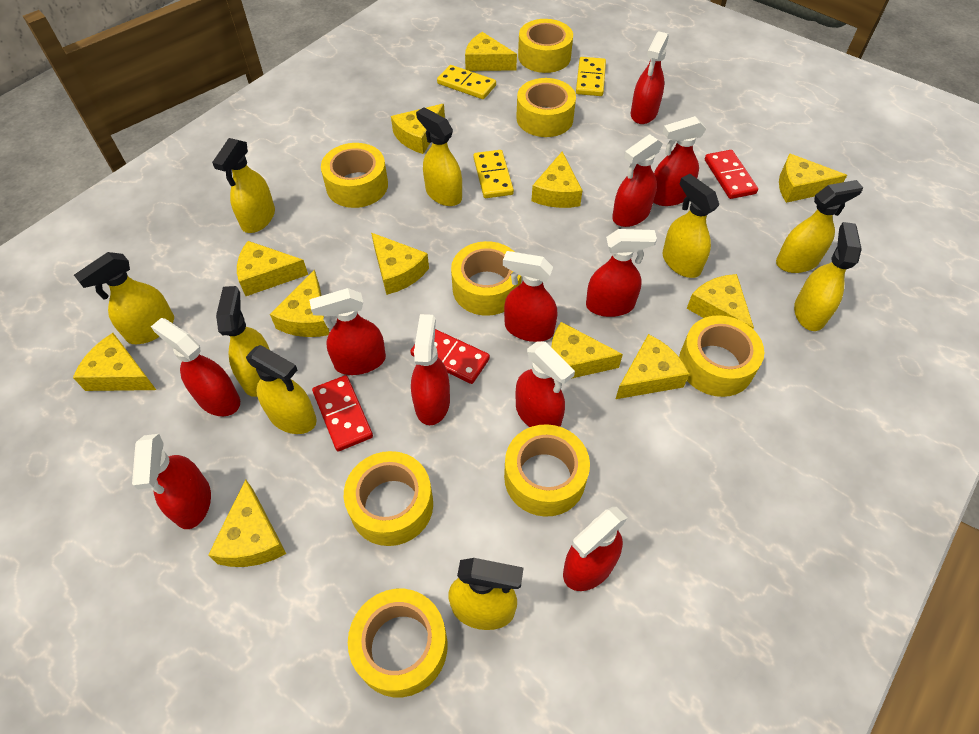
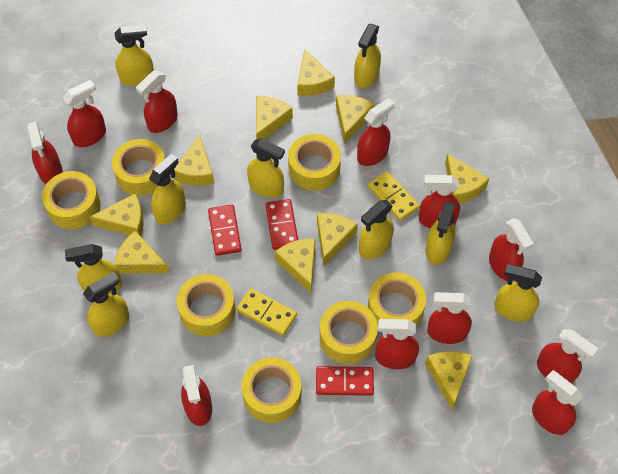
yellow cheese: [73,333,156,391] [208,479,286,567] [237,241,308,296] [270,270,329,337] [371,233,429,295] [391,104,445,154] [465,32,517,71] [531,151,583,208] [551,322,623,379] [616,334,689,399] [687,274,754,329] [779,153,847,203] = 12 -> [90,194,144,236] [114,231,169,274] [174,135,214,186] [256,96,293,139] [275,239,315,293] [297,49,335,96] [317,213,358,266] [336,95,375,144] [425,351,473,409] [445,153,489,203] = 10
yellow domino: [437,65,496,99] [473,150,514,198] [576,57,606,96] = 3 -> [237,288,297,336] [368,171,420,221] = 2
yellow tape: [321,143,388,208] [344,451,433,546] [348,589,448,697] [451,241,522,316] [504,424,590,517] [516,78,576,137] [518,19,573,73] [679,315,764,397] = 8 -> [42,171,101,229] [112,139,165,196] [177,274,236,336] [242,357,302,423] [288,134,341,191] [320,301,378,364] [368,272,426,327] = 7

